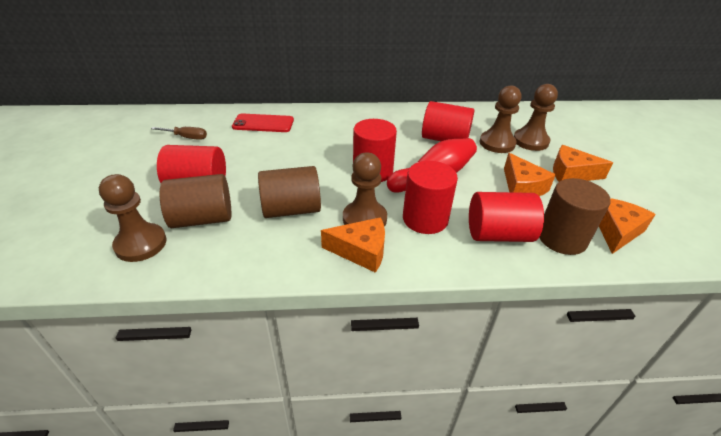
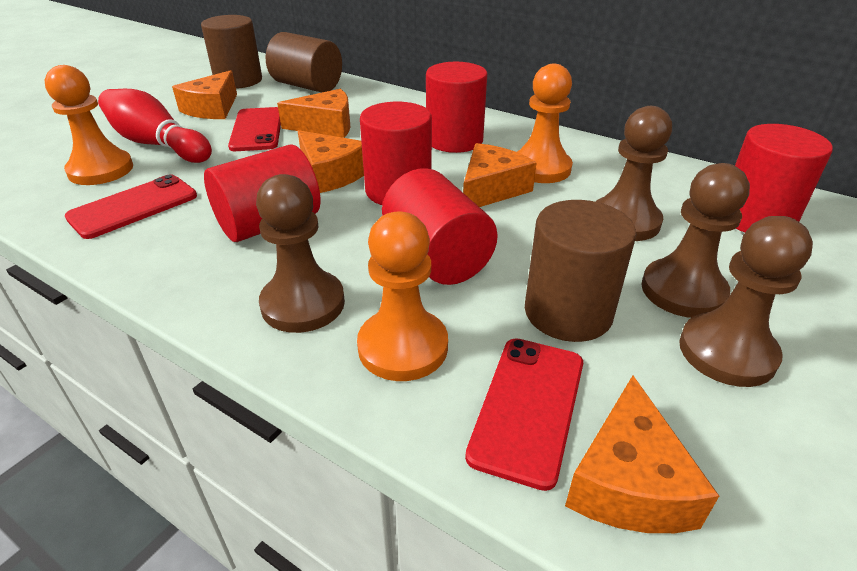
brown screwdriver: [151,127,207,140] = 1 -> none = 0
orange cheese: [321,217,385,273] [504,153,556,196] [553,145,613,182] [599,198,656,254] = 4 -> [172,70,237,119] [277,89,351,138] [298,130,364,193] [463,143,537,207] [565,375,719,533] = 5
orange pawn: none = 0 -> [45,65,133,185] [357,211,448,381] [517,63,573,183] = 3
red phone: [232,113,294,132] = 1 -> [65,174,197,239] [228,107,281,151] [465,338,583,491] = 3

